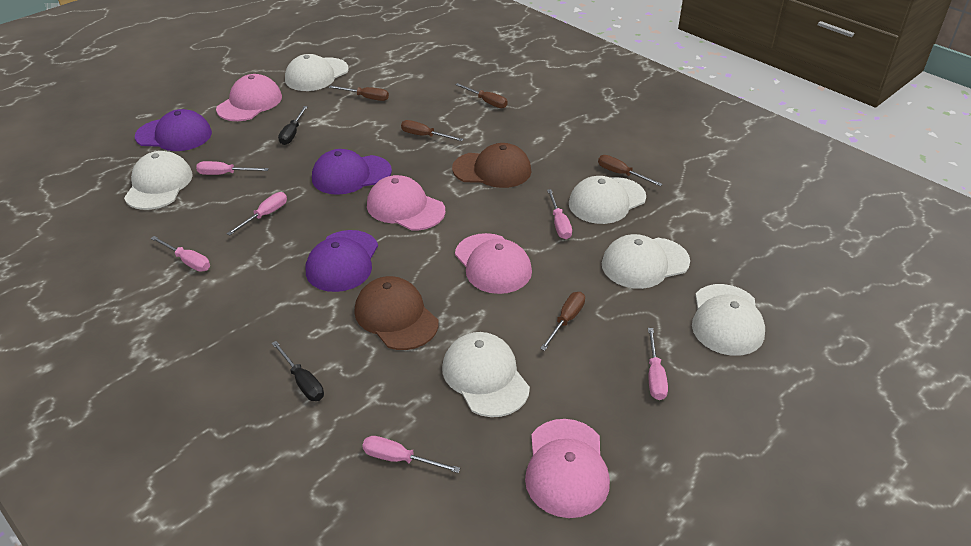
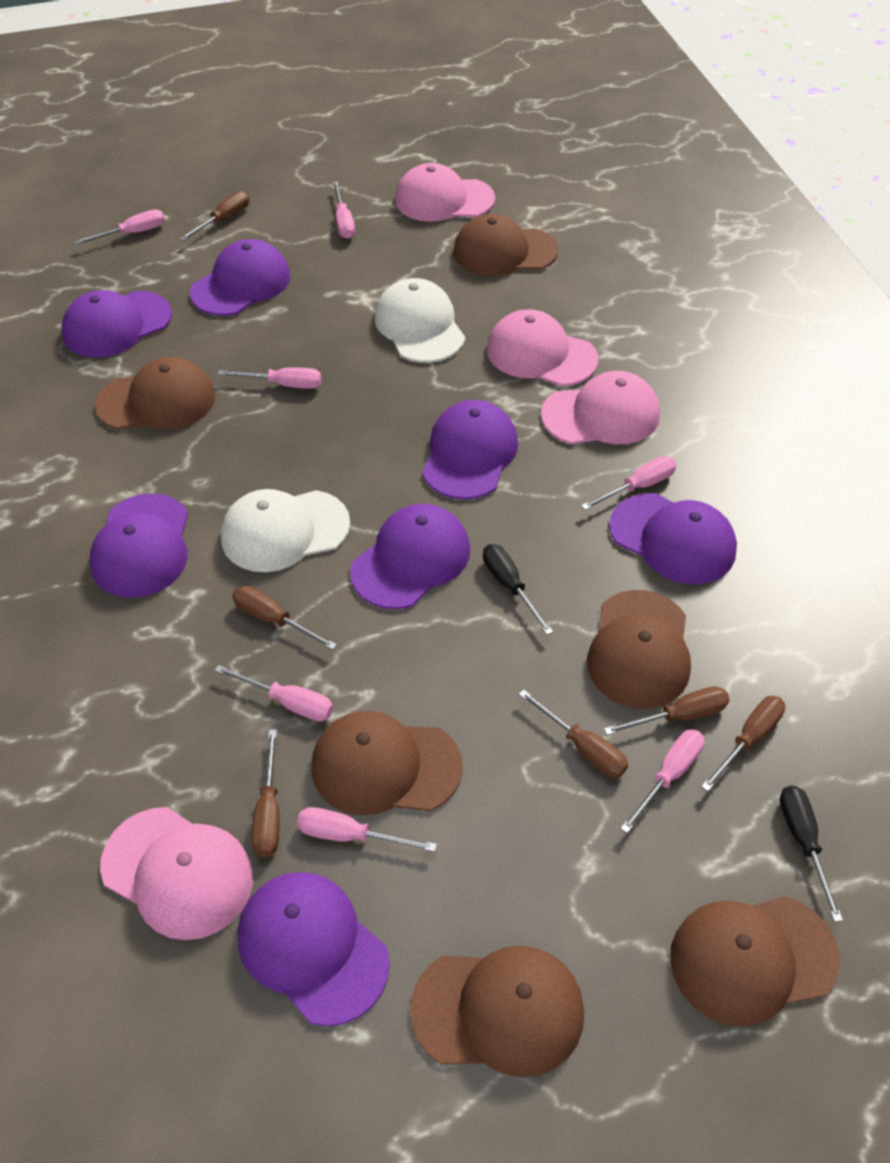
brown cap: [354,276,439,350] [452,143,531,188] = 2 -> [95,357,216,430] [311,711,463,815] [410,946,584,1078] [453,214,558,276] [587,590,691,709] [670,896,840,1027] = 6
brown screwdriver: [329,85,389,101] [401,120,463,141] [455,83,508,108] [540,292,585,351] [598,155,662,186] = 5 -> [180,191,250,241] [232,586,337,650] [252,730,280,857] [518,689,628,778] [604,686,729,735] [701,696,785,792] = 6
pink screwdriver: [150,236,210,272] [196,161,269,175] [227,192,287,236] [362,436,460,473] [547,189,572,239] [648,328,668,400] = 6 -> [74,209,165,245] [214,665,333,721] [217,367,322,389] [297,807,437,852] [332,181,355,239] [581,456,677,510] [620,729,704,833] = 7
purple cap: [135,109,212,151] [306,230,378,292] [312,149,392,195] = 3 -> [62,290,172,358] [89,493,188,598] [190,239,291,316] [238,872,390,1026] [350,504,470,609] [422,400,518,500] [609,493,737,584] = 7
white cap: [124,151,193,210] [285,54,349,91] [442,332,530,417] [569,176,646,224] [602,234,690,289] [692,284,765,356] = 6 -> [221,489,350,572] [375,278,465,363] = 2

